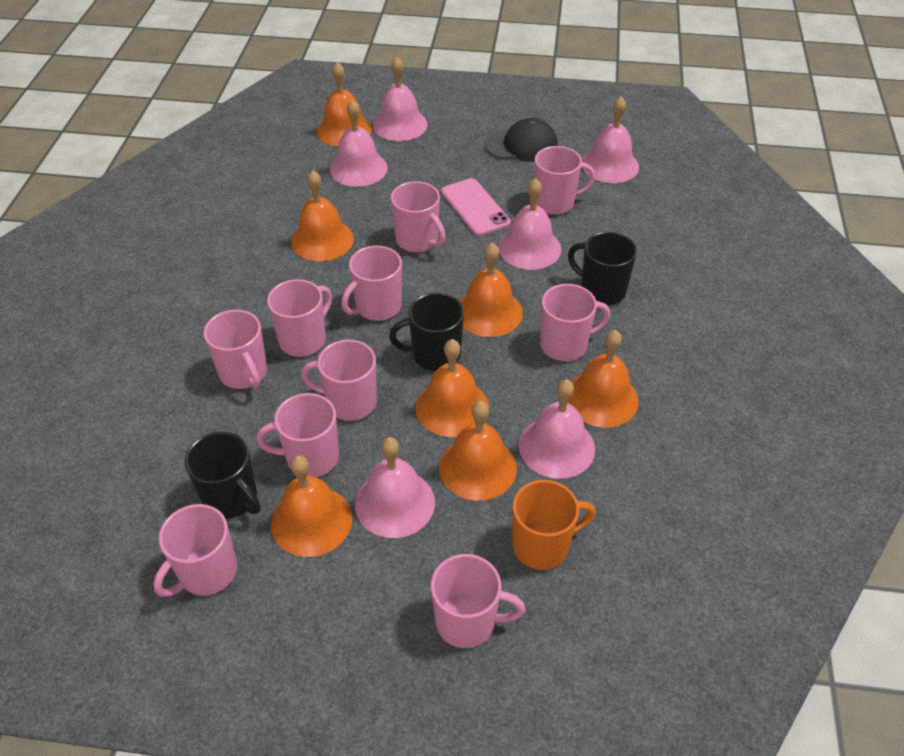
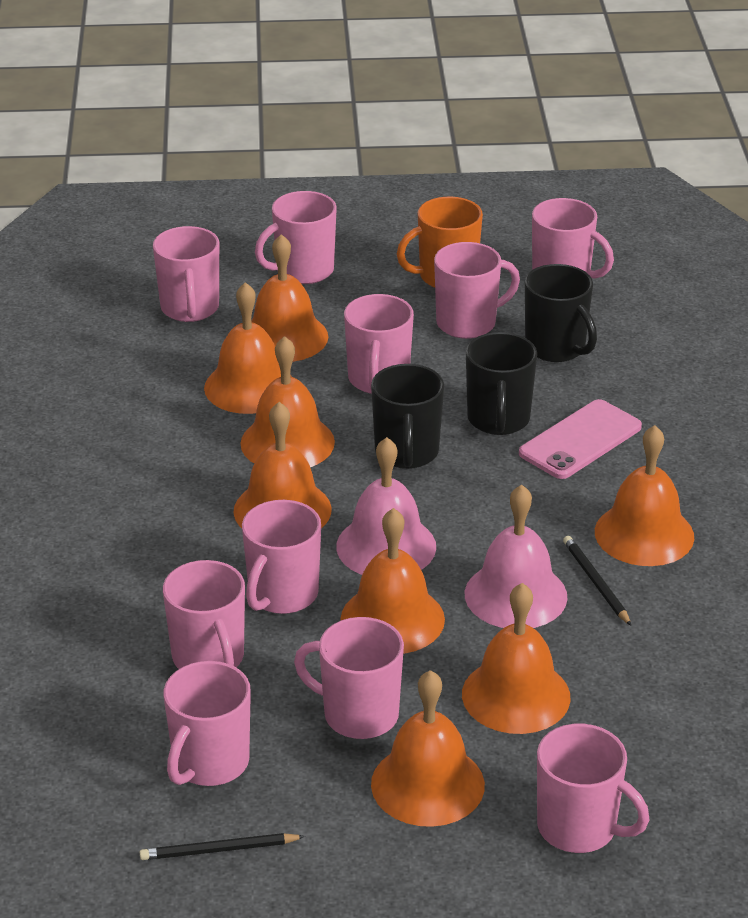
black cap: [485,118,558,162] = 1 -> none = 0
black pencil: none = 0 -> [140,833,305,860] [563,536,631,626] = 2
orange bell: [271,455,353,557] [291,170,354,261] [317,62,372,147] [415,339,489,437] [439,401,517,501] [459,243,523,337] [568,330,639,428] = 7 -> [204,282,292,414] [234,402,332,528] [240,336,335,467] [251,234,328,362] [340,508,445,654] [371,670,485,827] [462,583,570,734] [595,425,694,566] = 8
pink bell: [330,100,388,187] [355,437,435,538] [373,57,427,141] [498,178,561,270] [519,379,595,479] [582,97,639,183] = 6 -> [336,437,436,575] [465,485,568,628] = 2

